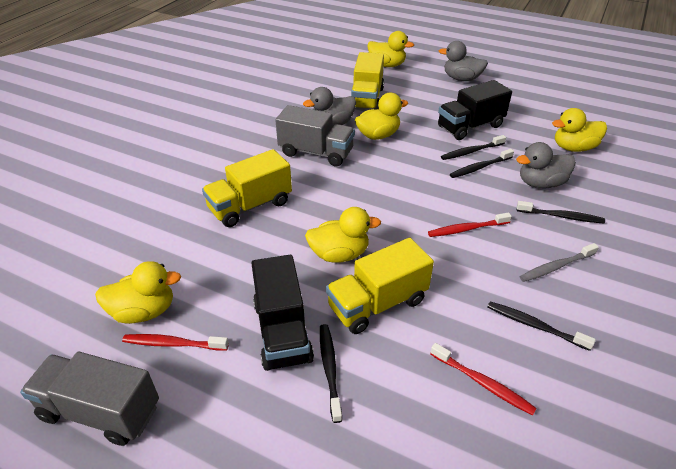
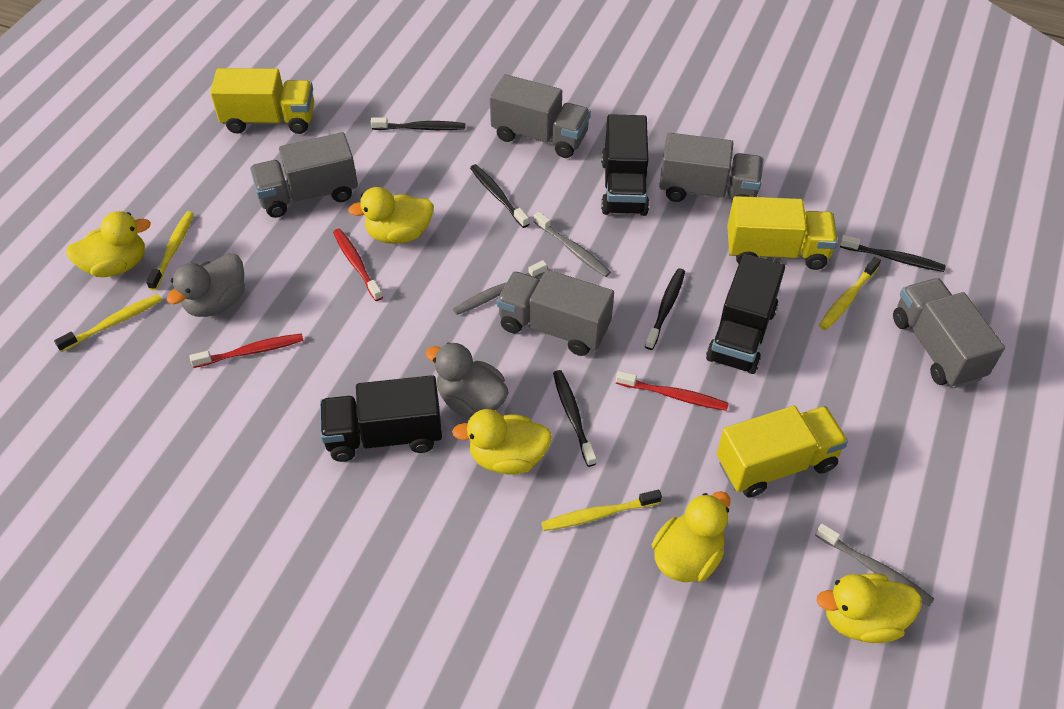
black truck: [251,255,314,371] [438,80,512,140] = 2 -> [320,375,442,462] [601,114,649,216] [706,253,785,374] = 3
grey duck: [303,87,356,126] [439,41,488,81] [516,142,576,188] = 3 -> [167,253,245,317] [425,342,509,418] = 2
grey toothbrush: [520,243,599,282] = 1 -> [453,260,547,315] [534,211,611,277] [815,523,934,606] = 3
grey truck: [20,352,159,446] [275,105,355,166] = 2 -> [250,132,358,218] [490,74,591,158] [497,270,614,356] [659,133,763,202] [893,278,1005,388] = 5
yellow toothbrush: none = 0 -> [54,294,162,352] [146,211,194,290] [541,490,662,531] [819,257,881,330] = 4

